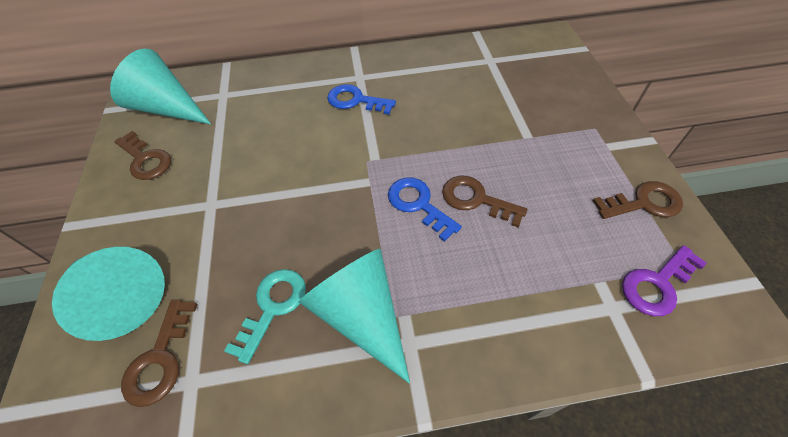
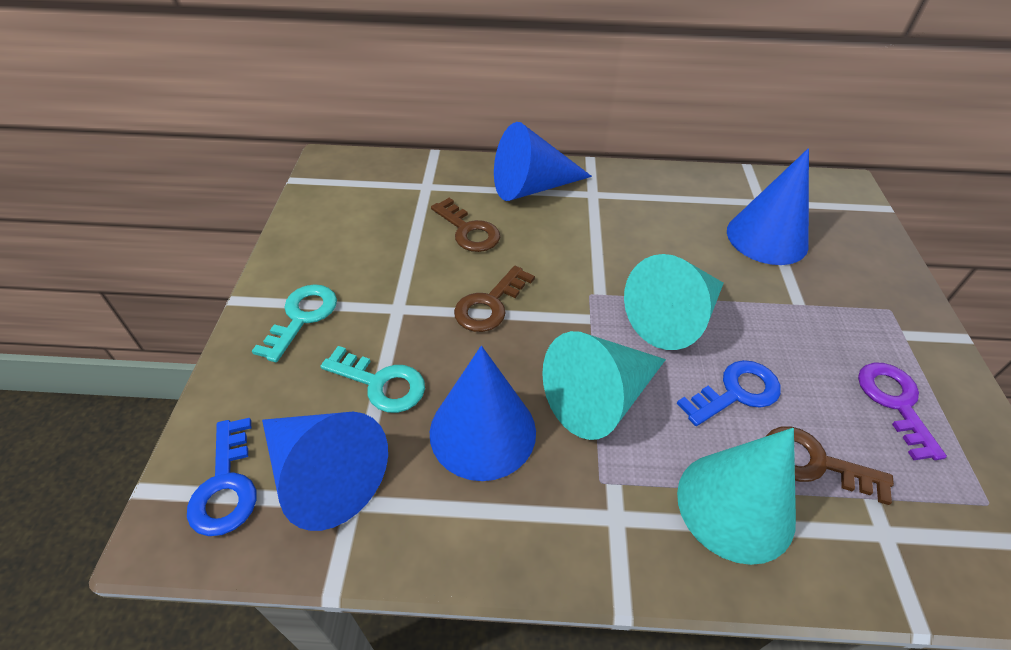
blue cone: none = 0 -> [262,412,388,531] [430,346,536,481] [494,122,592,201] [727,148,809,265] = 4
brown key: [114,131,171,180] [121,299,197,407] [442,176,528,228] [593,181,683,219] = 4 -> [431,198,500,252] [454,266,535,332] [766,426,894,505] = 3
turquoise key: [224,269,306,364] = 1 -> [252,284,337,362] [321,346,425,413] = 2

